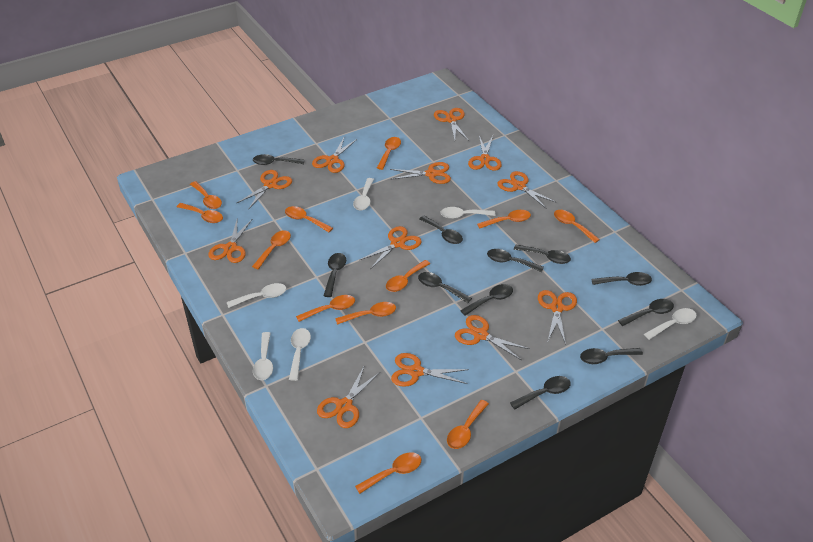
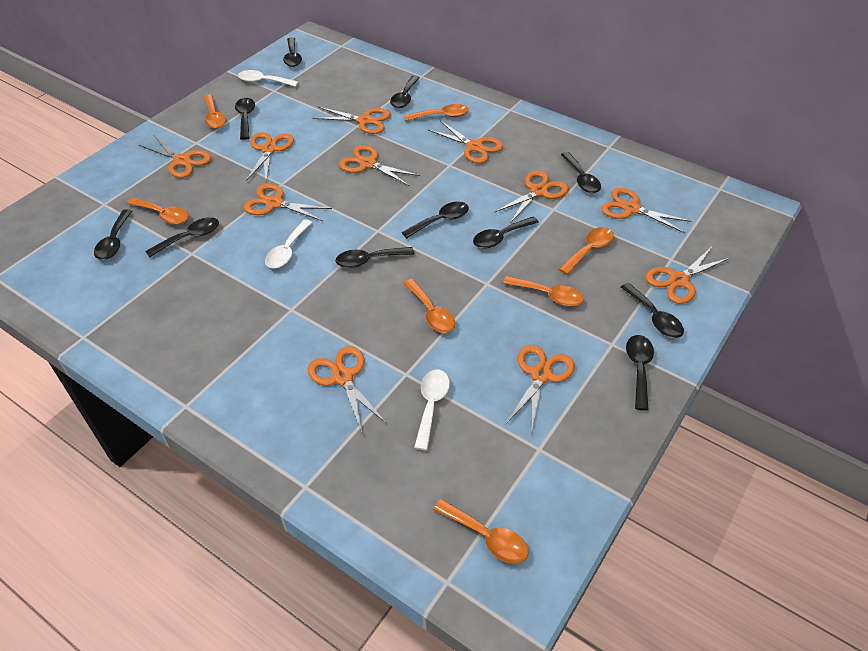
orange scissors: [208,219,252,263] [236,170,292,210] [312,136,357,173] [317,365,380,428] [360,226,422,268] [390,162,451,184] [391,353,469,387] [434,108,469,141] [455,315,530,360] [468,136,502,171] [497,171,557,209] [538,290,577,345] = 12 -> [139,135,211,178] [244,184,332,221] [246,132,294,182] [308,346,387,433] [313,107,391,134] [339,145,420,186] [428,120,503,163] [495,170,569,223] [505,345,575,434] [601,188,692,233] [646,247,730,304] = 11
orange spoon: [177,203,223,223] [190,181,222,209] [252,230,291,269] [285,206,333,232] [296,295,355,322] [335,302,396,325] [355,452,422,494] [377,137,401,170] [386,260,431,292] [447,400,489,449] [477,210,531,229] [554,210,600,243] = 12 -> [127,198,189,224] [204,94,226,129] [404,104,469,121] [404,279,455,333] [433,499,529,564] [503,276,584,306] [559,227,614,275] = 7
white spoon: [227,283,286,308] [253,332,273,380] [289,328,311,381] [353,178,374,211] [440,207,495,219] [644,308,697,340] = 6 -> [238,70,298,87] [265,219,313,268] [414,370,450,450] = 3

